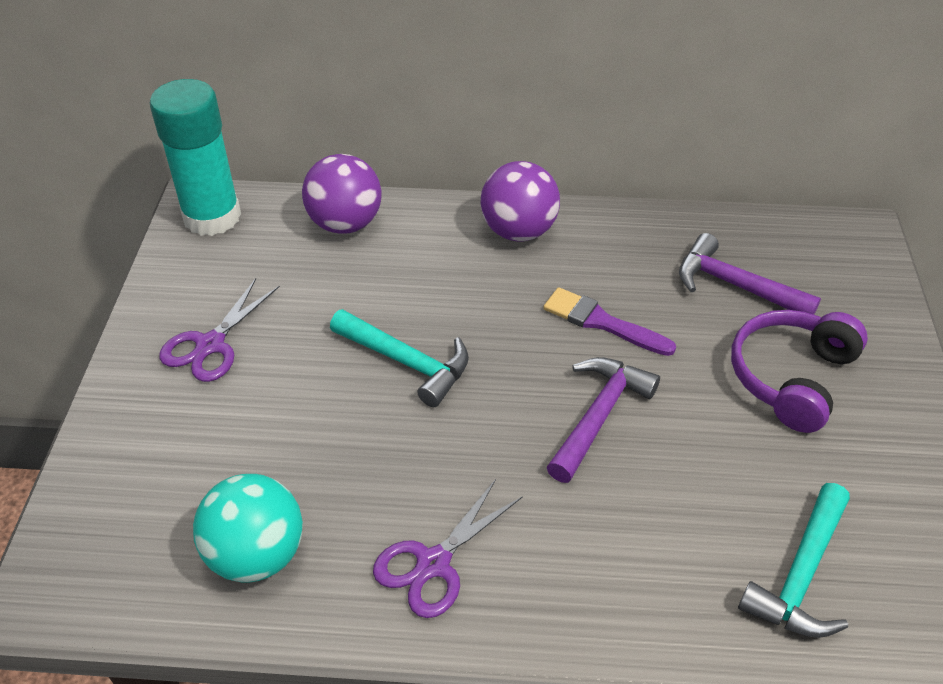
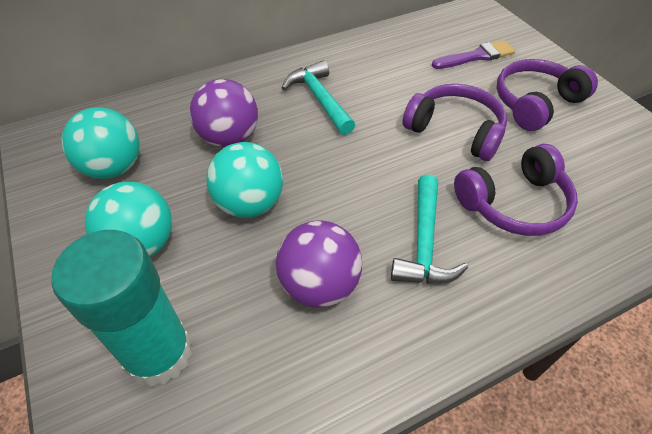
purple hammer: [547,357,660,483] [679,233,821,315] = 2 -> none = 0
purple headphones: [731,310,868,433] = 1 -> [402,84,507,161] [454,144,578,236] [496,59,598,131] = 3
purple scissors: [159,278,280,382] [373,479,523,618] = 2 -> none = 0
turquoise ball: [193,474,303,582] = 1 -> [61,107,140,179] [85,182,172,257] [206,142,283,218] = 3

